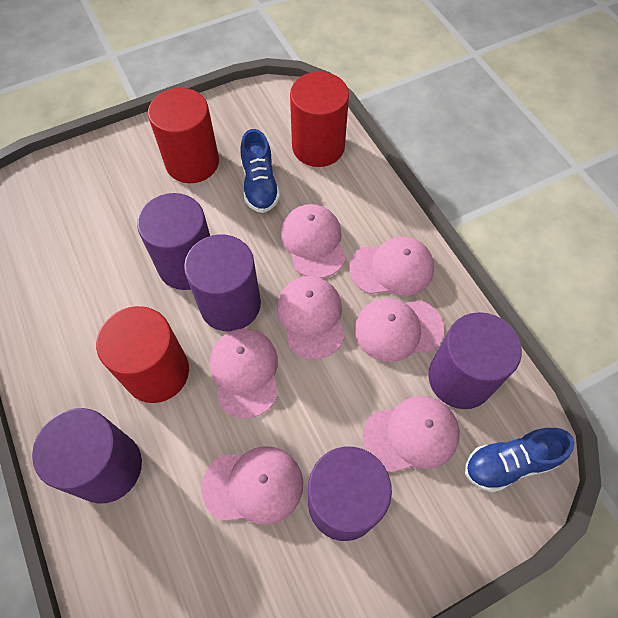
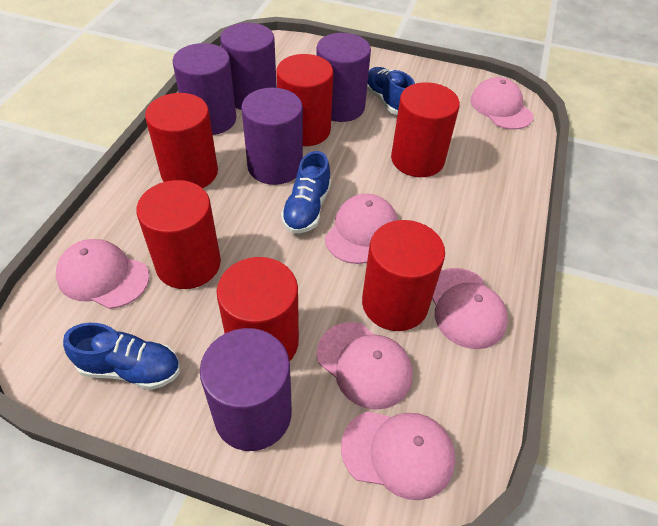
blue shoe: [241,129,280,213] [465,428,575,492] = 2 -> [63,323,180,390] [281,151,331,233] [367,67,415,115] = 3
pink cap: [201,446,303,525] [210,329,278,418] [277,276,345,359] [281,204,346,278] [349,237,434,296] [354,298,444,362] [363,396,460,473] = 7 -> [56,239,149,309] [317,322,413,410] [325,194,398,264] [341,411,455,500] [432,268,508,349] [470,77,533,130] = 6
red cylinder: [96,306,189,403] [148,88,219,183] [290,72,349,167] = 3 -> [136,180,221,289] [145,93,218,188] [217,257,299,361] [276,54,333,146] [362,220,445,331] [391,82,460,177] = 6

